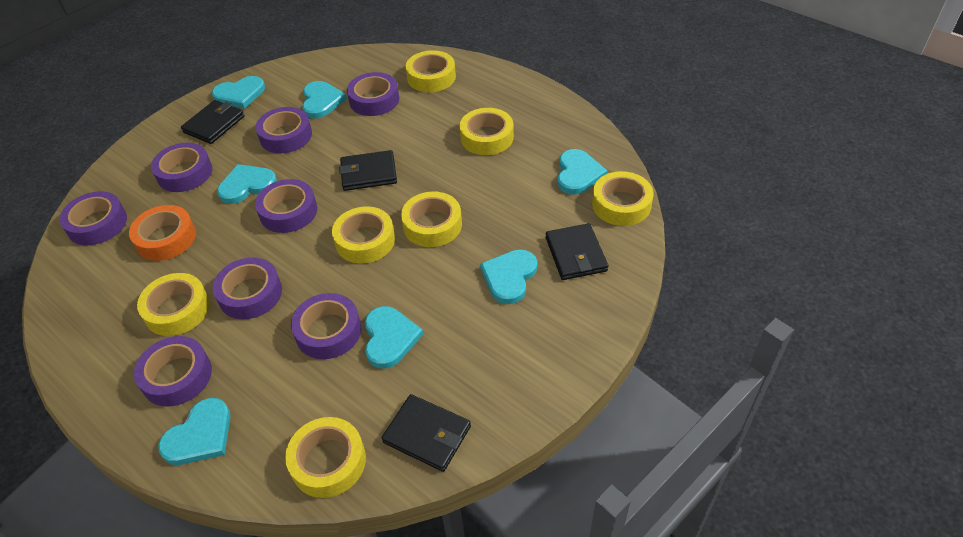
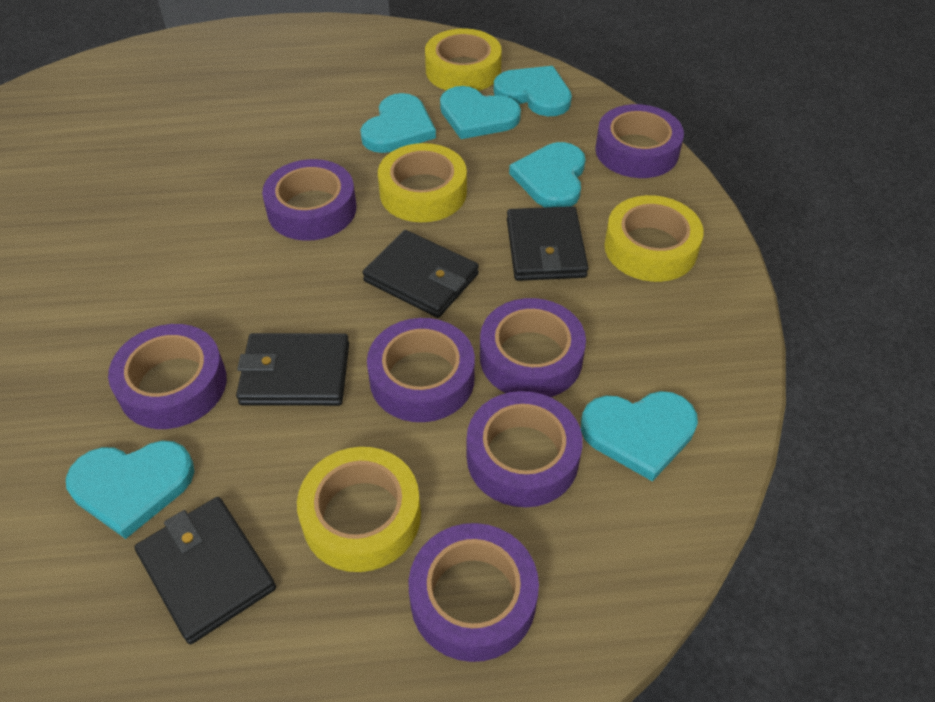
orange tape: [129,205,196,261] = 1 -> none = 0
purple tape: [59,191,127,245] [134,336,212,407] [151,143,212,192] [213,258,282,319] [255,179,317,233] [256,107,312,153] [291,293,361,359] [347,72,399,116] = 8 -> [108,324,227,429] [262,159,356,241] [367,318,475,422] [409,523,539,662] [467,391,582,507] [480,298,586,397] [595,104,684,178] = 7
turquoise heart: [158,398,231,465] [212,76,265,109] [217,164,277,204] [302,81,347,119] [365,306,423,369] [480,249,537,304] [557,149,607,195] = 7 -> [66,441,195,539] [360,93,436,153] [440,86,521,139] [494,66,572,116] [509,142,586,207] [581,391,698,482] = 6
yellow tape: [137,273,210,336] [285,417,366,498] [332,206,395,263] [401,192,462,247] [406,50,456,92] [460,108,514,155] [592,171,653,226] = 7 -> [297,447,421,572] [378,143,467,222] [425,29,502,91] [604,195,704,282] = 4

